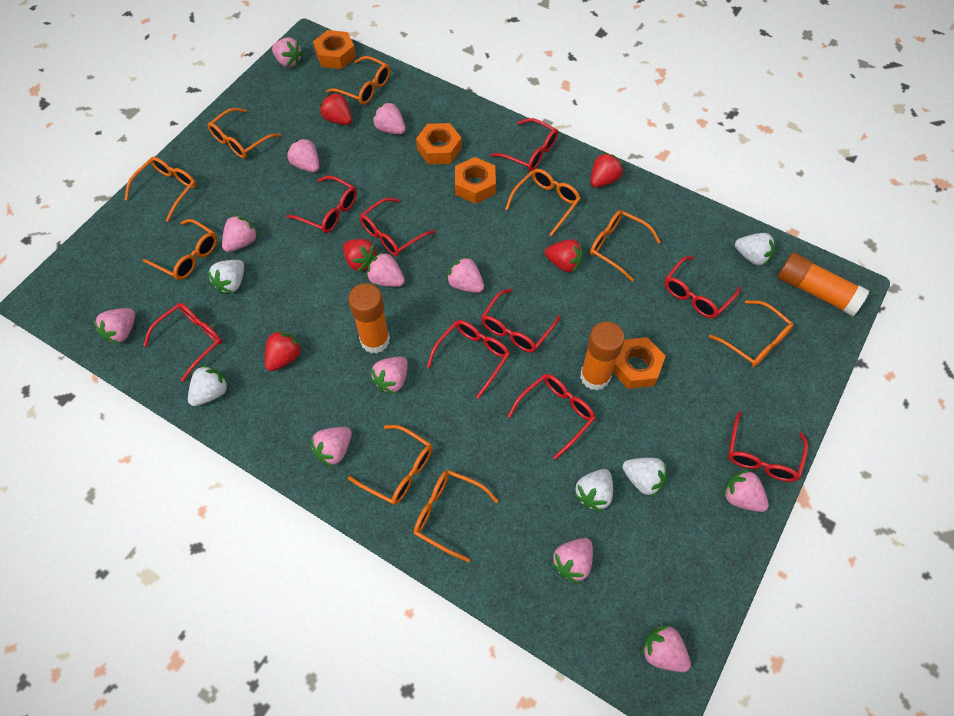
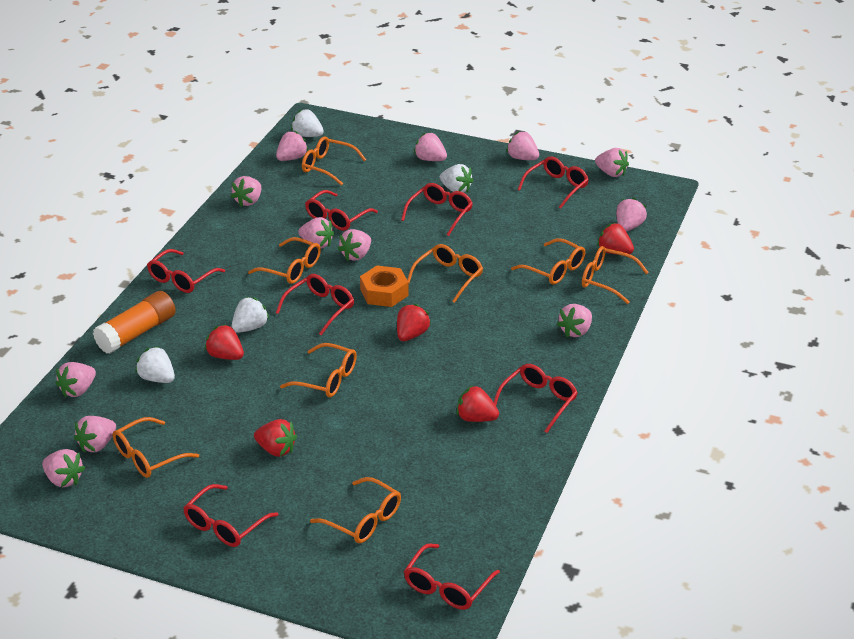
orange glasses: [125,157,196,222] [143,219,217,280] [208,108,281,158] [326,56,390,105] [348,425,432,505] [414,470,498,562] [505,169,581,237] [590,210,661,281] [709,300,794,367] = 9 -> [113,417,199,478] [248,237,321,284] [280,343,357,397] [302,136,366,186] [310,477,401,543] [407,244,483,303] [511,238,585,285] [582,246,649,304] = 8
orange glue stick: [348,283,390,353] [580,321,625,390] [778,253,870,316] = 3 -> [93,291,176,354] = 1
orange nut: [313,30,356,69] [416,123,462,164] [455,157,496,204] [612,337,666,389] = 4 -> [360,266,409,307] = 1
red glasses: [143,303,222,382] [286,176,357,233] [360,198,435,256] [427,320,510,399] [481,289,560,352] [490,118,558,171] [508,374,595,460] [665,256,741,318] [728,411,808,482] = 9 -> [147,249,225,293] [183,484,278,547] [276,274,354,335] [305,190,378,231] [401,183,473,236] [404,543,500,610] [494,364,578,433] [518,157,589,209] = 8
white strawberry: [188,365,230,406] [207,260,244,294] [574,469,613,512] [622,457,667,497] [735,233,775,266] = 5 -> [135,346,175,383] [232,297,270,333] [291,109,324,137] [440,164,473,193] = 4

